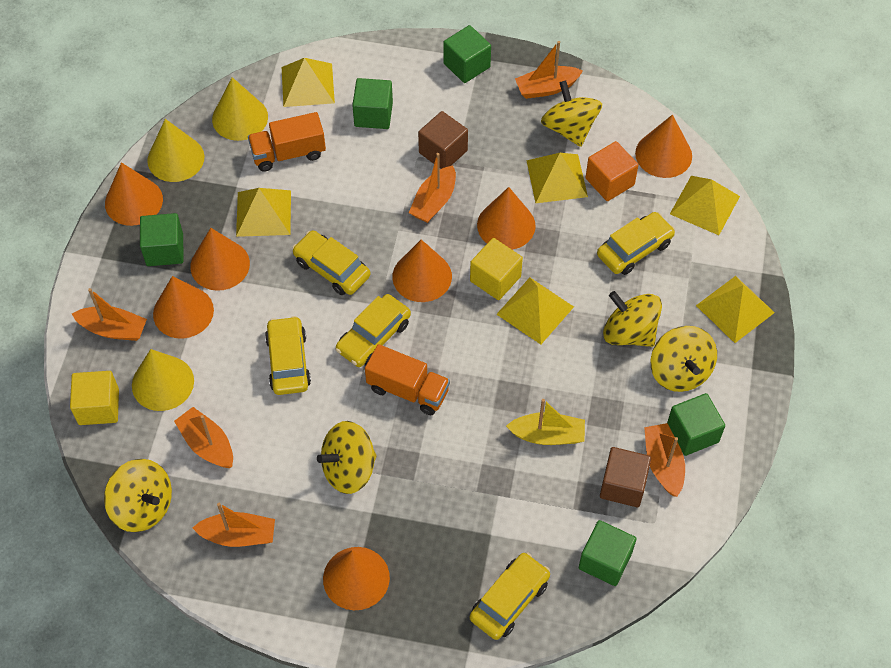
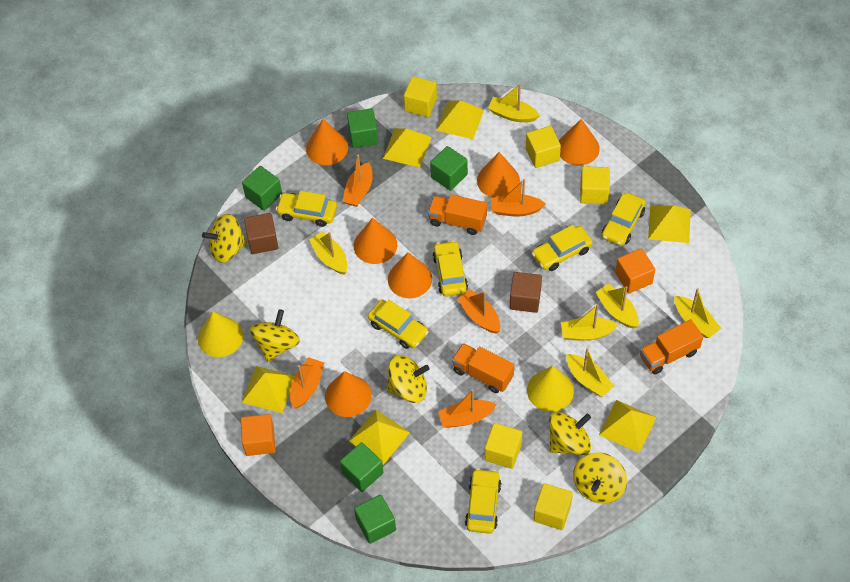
orange boat: [72,288,147,341] [174,407,233,468] [192,503,275,547] [409,153,456,223] [515,41,583,99] [644,423,685,497] = 6 -> [290,357,324,409] [342,155,372,207] [438,389,496,428] [457,289,500,333] [492,179,546,217] = 5
orange cone: [105,162,163,226] [153,276,214,339] [190,228,250,291] [323,547,390,610] [392,239,452,302] [477,187,536,250] [635,115,692,178] = 7 -> [306,119,348,165] [325,371,372,417] [354,218,397,264] [388,252,432,298] [477,152,520,198] [559,119,600,165] = 6
orange cube: [585,141,638,201] = 1 -> [241,414,276,456] [615,248,655,293] = 2
orange truck: [248,112,326,172] [365,344,450,415] = 2 -> [428,194,487,235] [452,343,514,393] [640,319,703,375] = 3
yellow boat: [506,399,585,445] = 1 -> [309,231,348,275] [488,84,540,122] [561,304,619,341] [567,348,614,397] [595,283,639,329] [675,288,721,338] = 6
yellow car: [265,316,311,395] [292,231,371,295] [336,294,411,367] [470,552,550,640] [597,212,675,275] = 5 -> [276,191,337,227] [368,300,428,349] [433,241,468,297] [465,468,501,534] [532,225,593,271] [602,193,646,246] = 6
yellow cone: [132,349,194,411] [147,119,204,182] [212,77,268,141] = 3 -> [198,311,243,357] [527,366,574,412] = 2
yellow cube: [70,371,119,425] [470,238,523,300] = 2 -> [404,76,437,117] [485,423,522,469] [526,126,561,168] [534,483,573,530] [580,166,610,204] = 5

